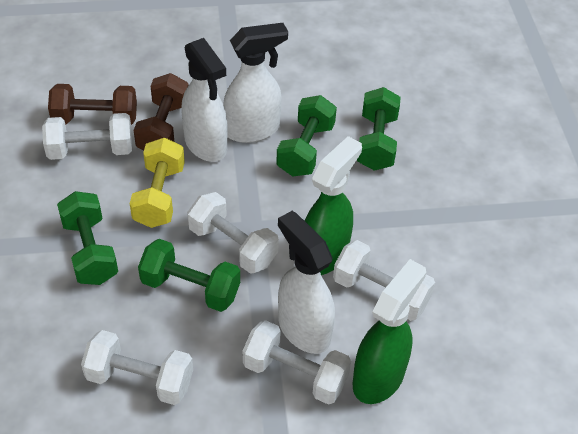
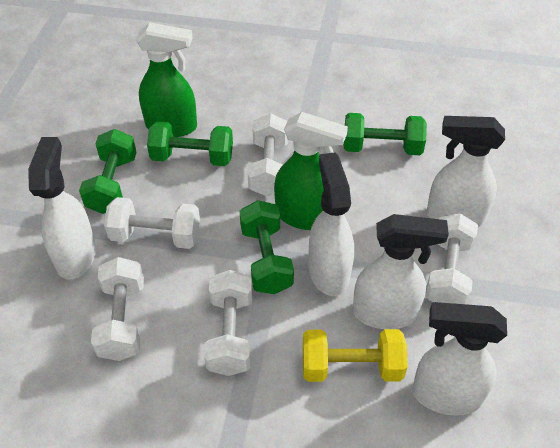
brown dumbbell: [48,84,137,125] [134,73,188,151] = 2 -> none = 0
white spray bottle: [181,38,228,162] [223,23,288,143] [278,211,335,354] = 3 -> [28,137,96,280] [309,152,354,296] [353,214,449,329] [412,302,507,416] [427,116,505,227] = 5

